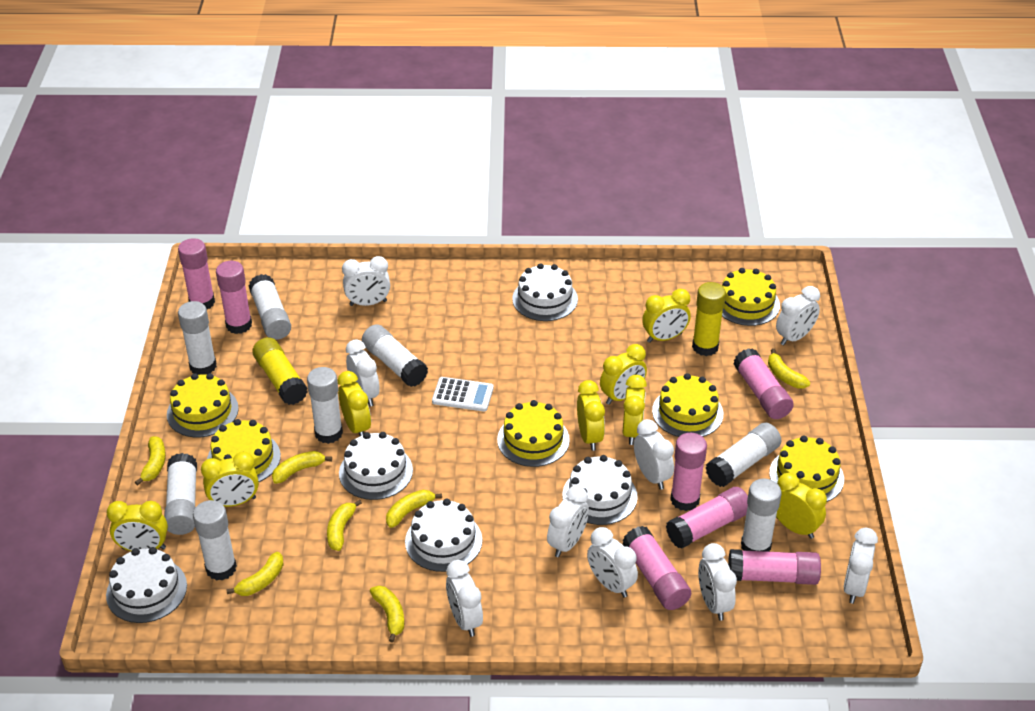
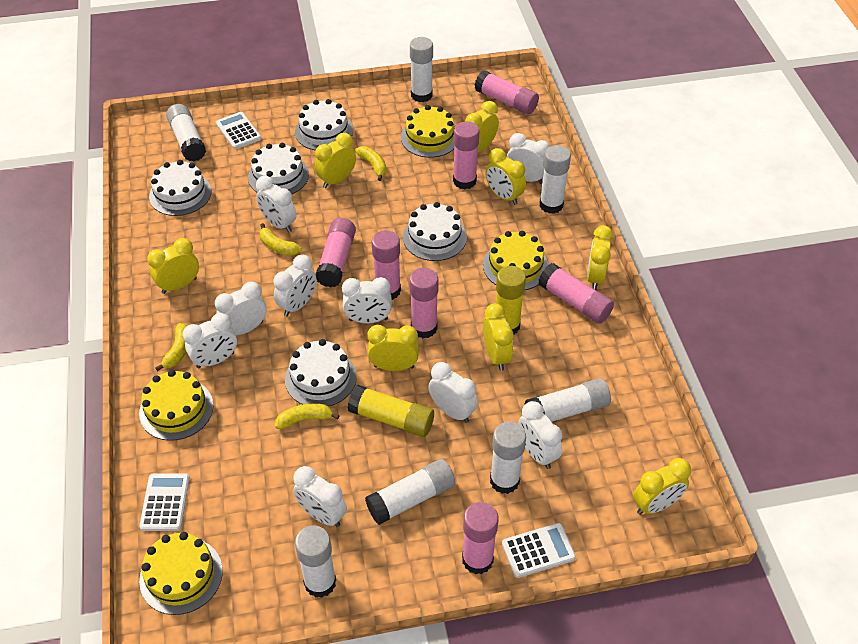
white calculator: [432,377,494,412] = 1 -> [139,473,190,531] [216,112,261,149] [502,523,576,578] = 3
white glue stick: [164,453,197,535] [178,301,217,375] [193,500,237,581] [249,274,291,340] [307,367,343,444] [362,324,428,387] [706,422,781,487] [741,478,782,552] = 8 -> [166,104,206,162] [295,525,336,598] [365,459,456,525] [410,37,433,102] [490,422,526,494] [525,378,611,422] [539,145,571,214] = 7
yellow banana: [135,436,166,486] [226,552,283,596] [272,451,332,484] [327,499,362,551] [370,586,404,643] [386,490,442,528] [768,349,810,389] = 7 -> [155,323,187,371] [260,223,302,256] [275,403,340,429] [355,146,387,181] = 4
yellow cake: [167,373,239,438] [207,419,281,482] [497,400,570,467] [652,373,723,437] [722,268,780,326] [769,436,844,502] = 6 -> [139,370,214,441] [139,532,223,615] [401,105,455,158] [483,231,548,290] = 4

